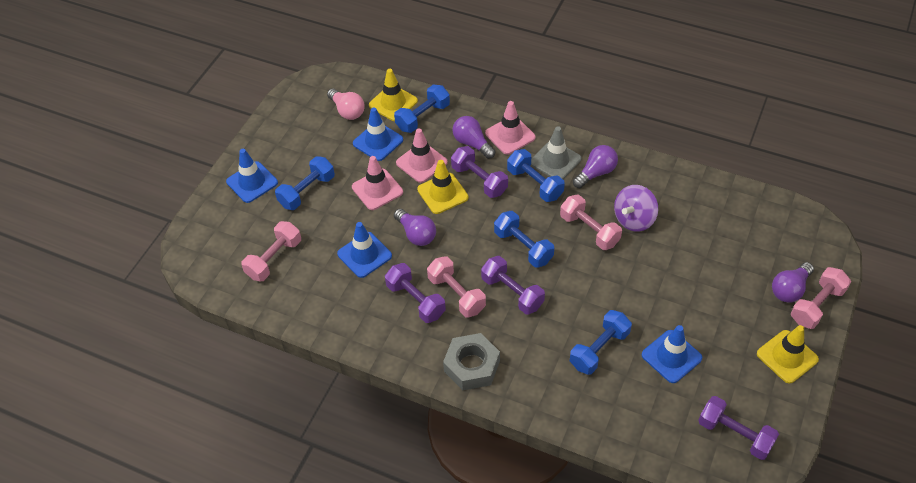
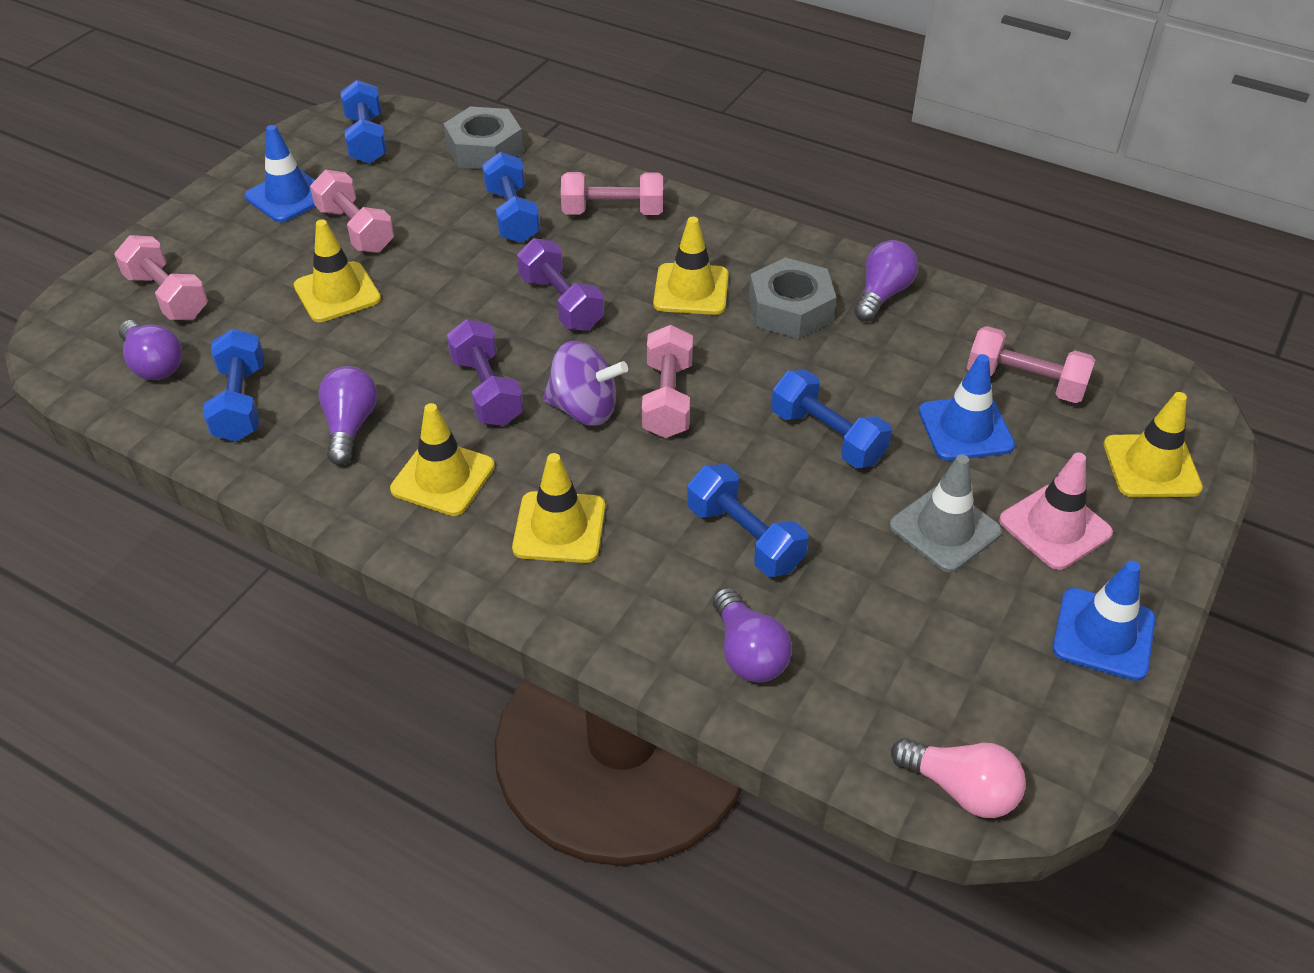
blue traffic cone: [226,149,278,203] [337,222,392,278] [353,107,403,161] [642,325,702,383] = 4 -> [245,125,315,222] [919,354,1015,461] [1053,561,1155,681] = 3
grey nut: [443,333,500,390] = 1 -> [444,106,523,169] [749,258,837,339] = 2
pink dumbbell: [241,221,301,282] [427,256,486,318] [560,195,622,250] [791,267,851,329] = 4 -> [114,235,208,320] [310,170,394,253] [561,172,663,215] [642,325,693,438] [967,326,1095,403] = 5
pink traffic cone: [352,156,403,210] [396,129,448,183] [485,101,536,155] = 3 -> [999,453,1113,570] = 1
purple dumbbell: [385,263,446,323] [451,146,508,198] [481,256,545,314] [698,396,779,460] = 4 -> [447,319,524,426] [517,238,604,331] = 2
yellow traffic cone: [369,69,418,121] [417,160,468,214] [757,325,819,383] = 3 -> [294,220,381,322] [390,403,495,516] [512,453,605,563] [653,217,729,315] [1104,392,1203,498] = 5

